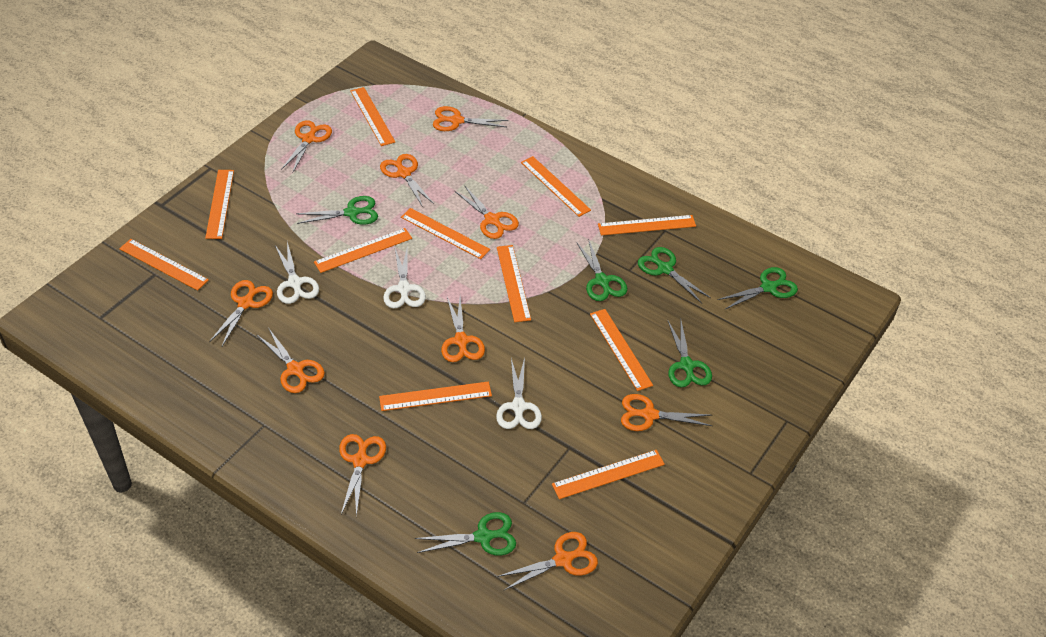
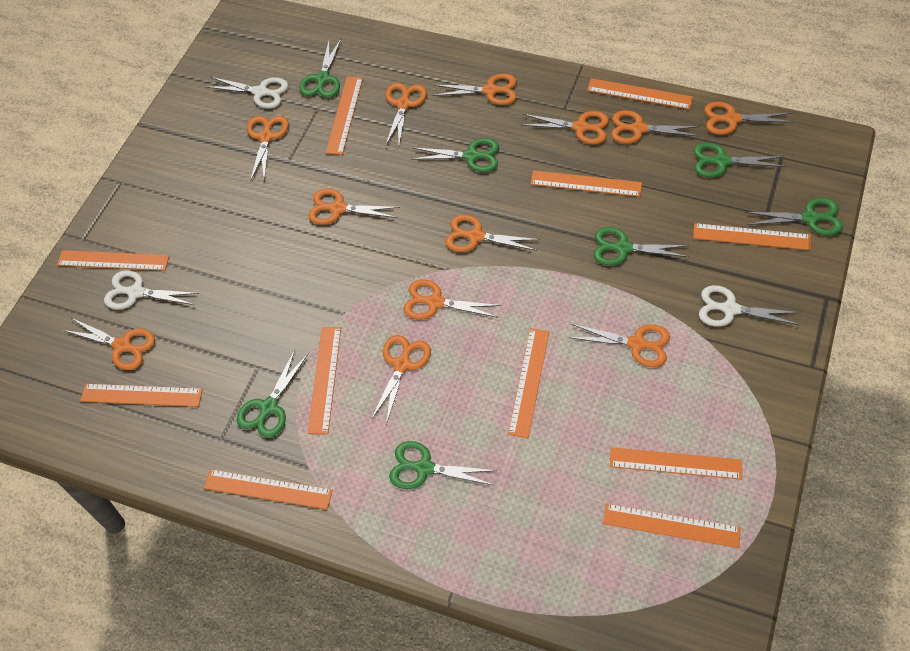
green scissors: [296,196,378,225] [415,512,516,555] [576,239,627,301] [638,247,711,303] [667,319,712,387] [718,267,798,309] = 6 -> [237,350,308,438] [299,39,341,98] [389,441,497,489] [411,138,499,172] [594,227,689,265] [694,142,786,177] [745,198,843,235] = 7
orange scissors: [209,280,273,346] [256,329,325,393] [281,120,332,172] [339,434,386,517] [380,154,434,207] [433,106,508,131] [441,297,485,362] [455,185,519,239] [497,532,598,590] [621,394,712,431] = 10 -> [63,318,155,370] [247,116,289,182] [308,189,400,225] [371,335,431,424] [385,83,427,146] [403,279,501,320] [433,74,517,105] [445,215,540,252] [521,111,609,144] [568,324,670,367] [611,110,700,144] [704,102,794,135] = 12

